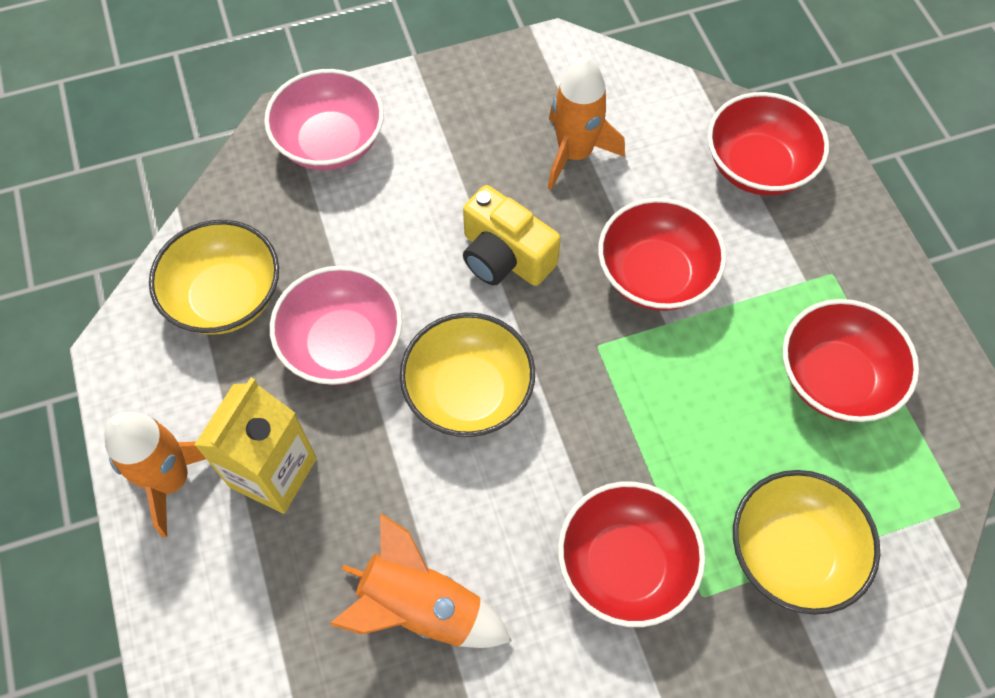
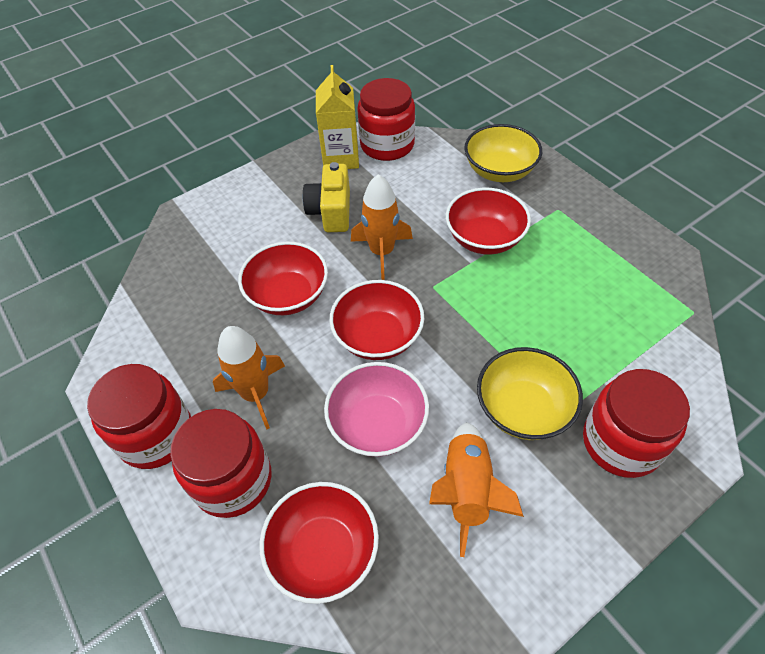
pink bowl: [264,69,384,170] [270,266,402,385] = 2 -> [324,362,429,457] = 1
red jar: none = 0 -> [87,364,191,469] [170,409,272,518] [357,78,415,161] [583,369,690,478] = 4
yellow bowl: [149,220,279,335] [400,313,535,437] [733,470,880,615] = 3 -> [464,124,542,182] [477,347,583,440] = 2

